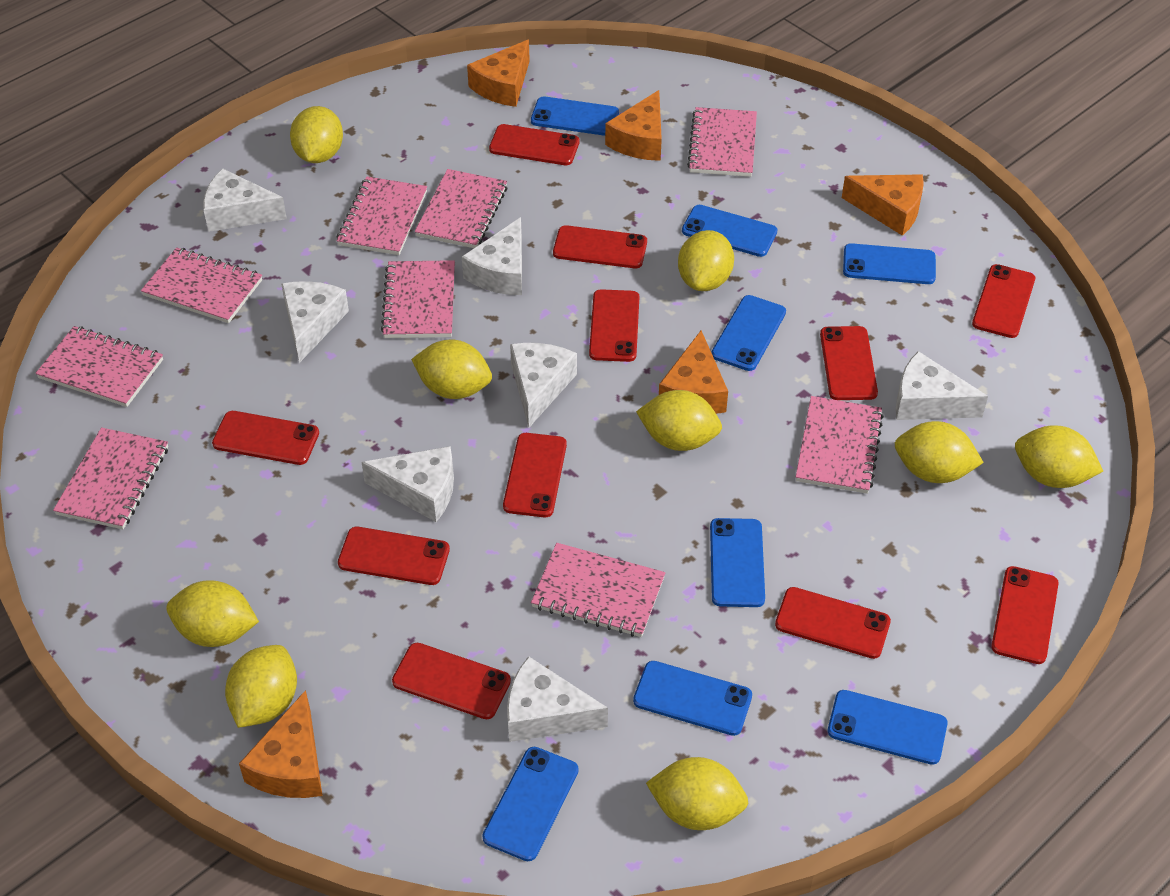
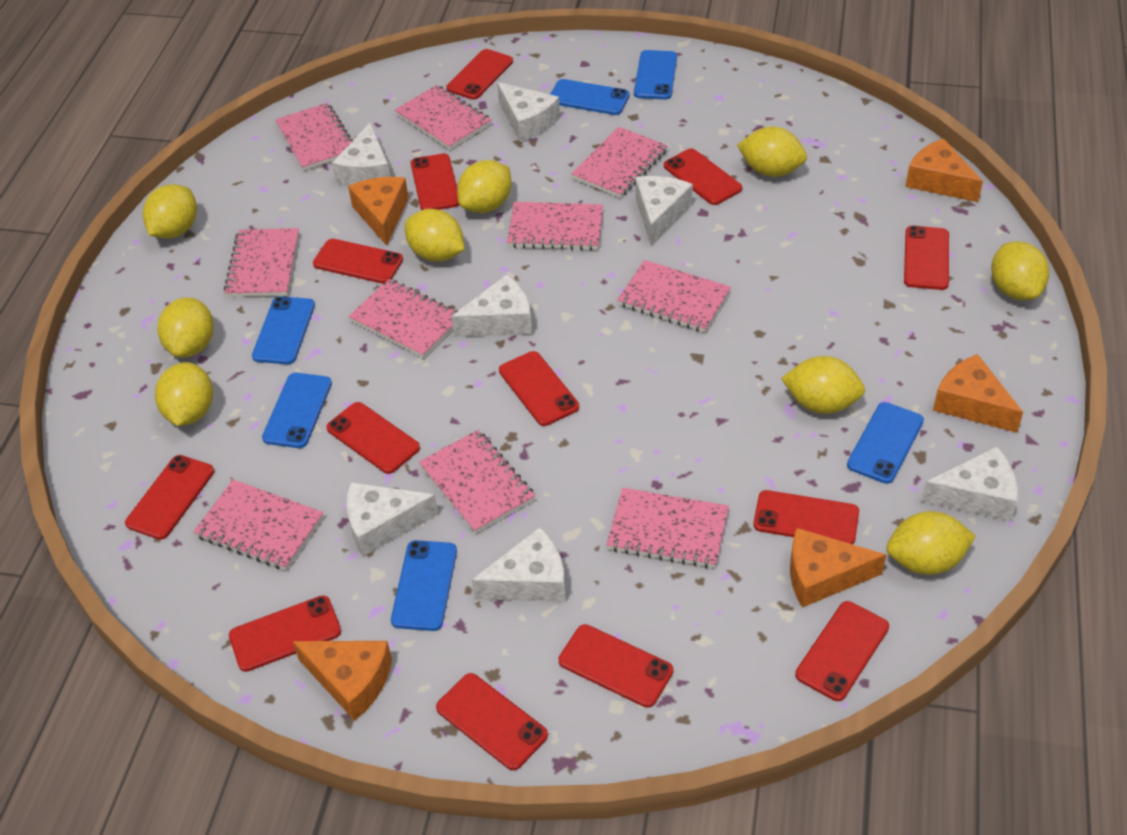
blue phone: [482,747,579,861] [531,96,619,136] [633,661,752,736] [682,205,778,257] [710,518,765,607] [712,295,786,371] [828,690,947,765] [843,243,936,284] = 8 -> [252,296,315,364] [262,373,332,448] [391,540,457,631] [550,79,630,115] [634,50,677,99] [847,402,924,484] = 6
pink notebook: [35,326,163,407] [53,427,168,529] [141,247,262,323] [336,176,427,255] [381,260,455,338] [415,169,508,248] [531,543,665,637] [687,107,757,177] [796,396,884,494] = 9 -> [193,480,323,570] [224,228,299,297] [275,103,353,171] [348,279,458,358] [395,85,491,150] [419,430,535,534] [507,202,603,250] [571,127,667,198] [606,488,729,568] [617,260,731,332] = 10
red phone: [212,411,319,465] [338,527,450,585] [392,643,511,719] [489,124,580,165] [503,433,567,517] [553,225,647,268] [589,289,639,362] [775,587,891,659] [820,326,878,400] [972,264,1035,338] [991,566,1059,664] = 11 -> [125,455,214,540] [229,595,341,672] [313,239,403,284] [326,402,420,474] [411,153,459,210] [436,673,548,770] [446,49,513,100] [499,351,579,426] [558,624,673,708] [664,148,742,205] [753,490,859,544] [795,601,889,701] [904,226,949,290] = 13

